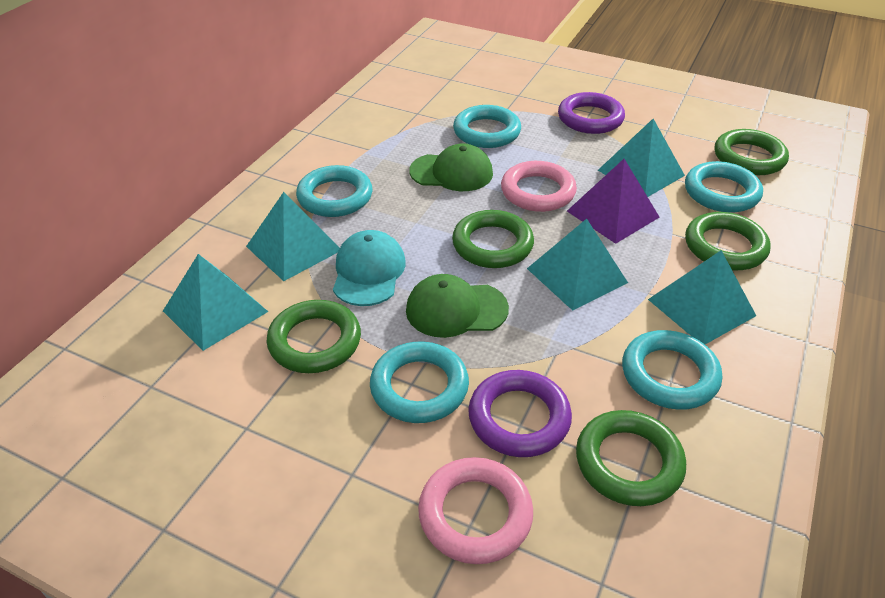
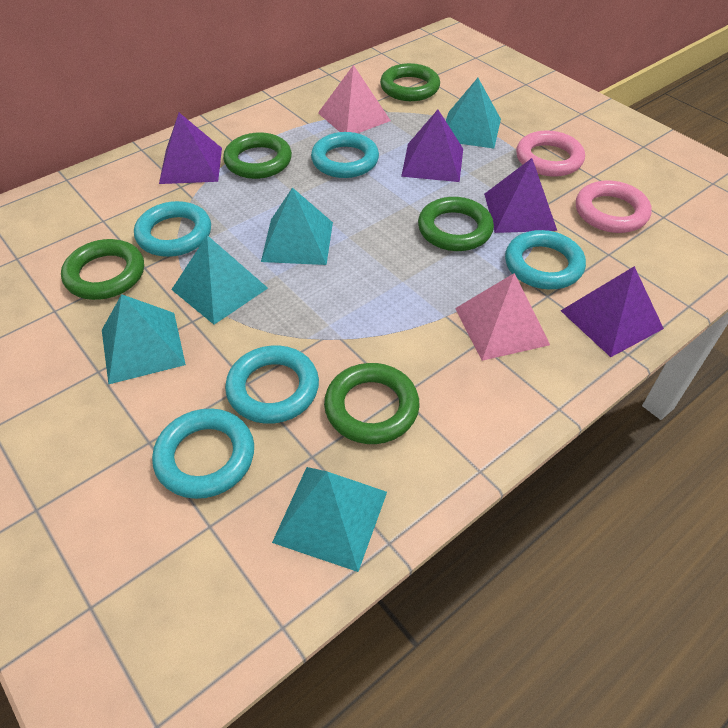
green cap: [406,274,509,338] [410,143,493,191] = 2 -> none = 0
pink pyramid: none = 0 -> [318,65,391,133] [455,273,550,361] = 2
purple pyramid: [567,159,660,244] = 1 -> [159,113,222,184] [401,110,463,182] [484,158,557,233] [561,266,664,357] = 4
purple ring: [468,370,572,457] [558,92,625,134] = 2 -> none = 0
turquoise cap: [333,230,406,306] = 1 -> none = 0

